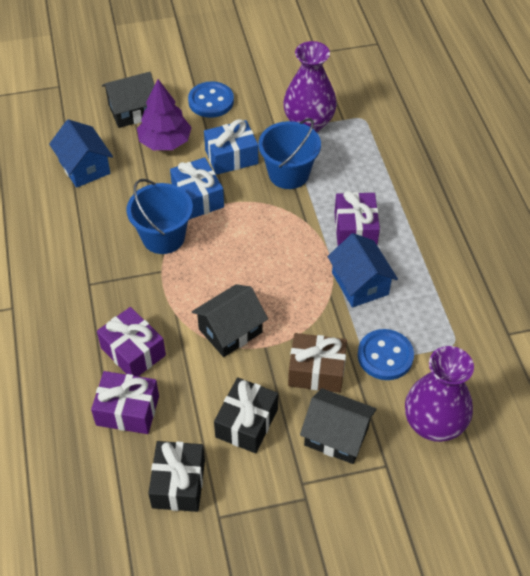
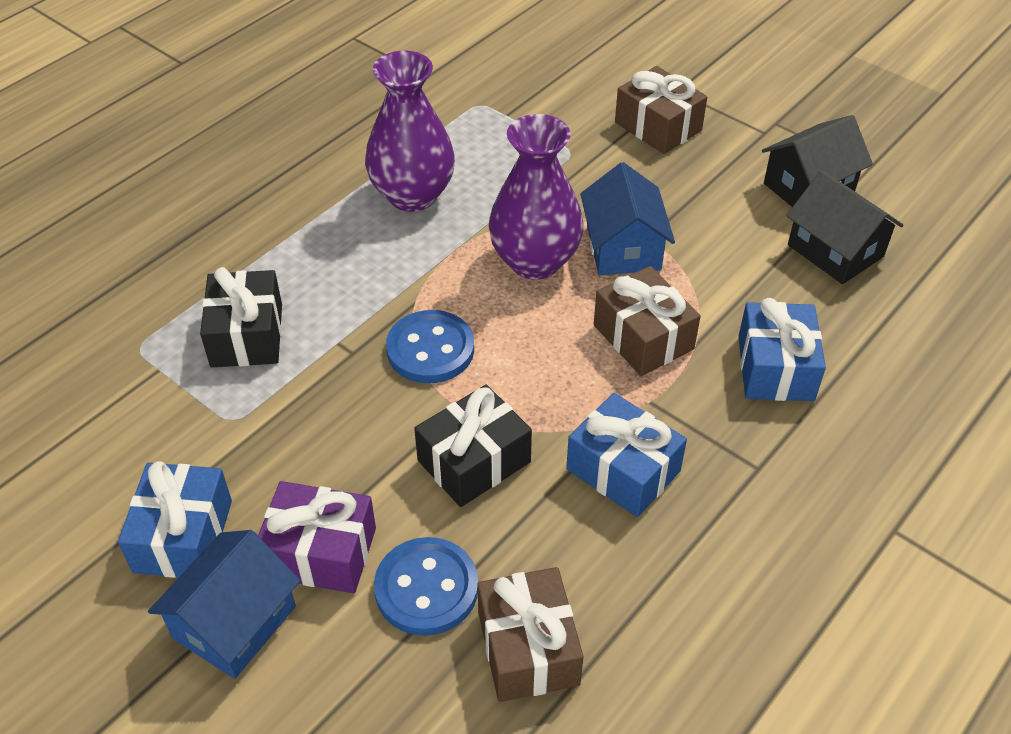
black house: [102,72,154,128] [192,284,268,357] [300,388,377,464] = 3 -> [762,115,873,207] [786,170,904,284] = 2
blue bucket: [127,179,193,254] [258,118,321,189] = 2 -> none = 0
blue gift: [170,157,224,219] [204,119,258,175] = 2 -> [118,461,232,578] [566,393,687,517] [738,298,826,401] = 3
brown gift: [288,333,347,393] = 1 -> [477,567,583,702] [594,266,701,376] [615,66,707,154] = 3
purple gift: [91,371,159,434] [97,307,166,376] [334,191,380,246] = 3 -> [258,481,376,593] = 1
purple tree: [137,79,192,150] = 1 -> none = 0

